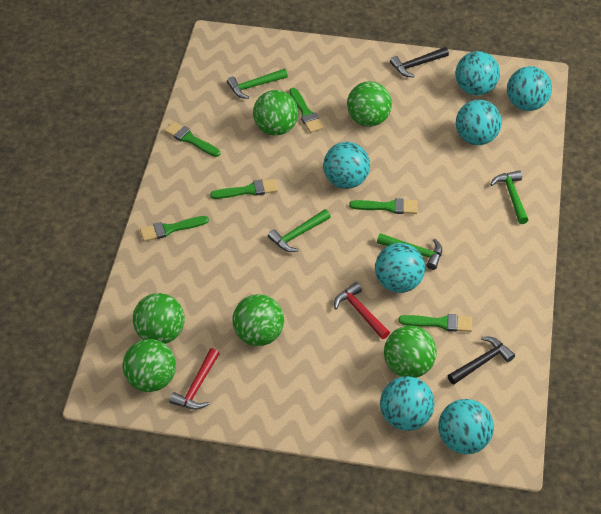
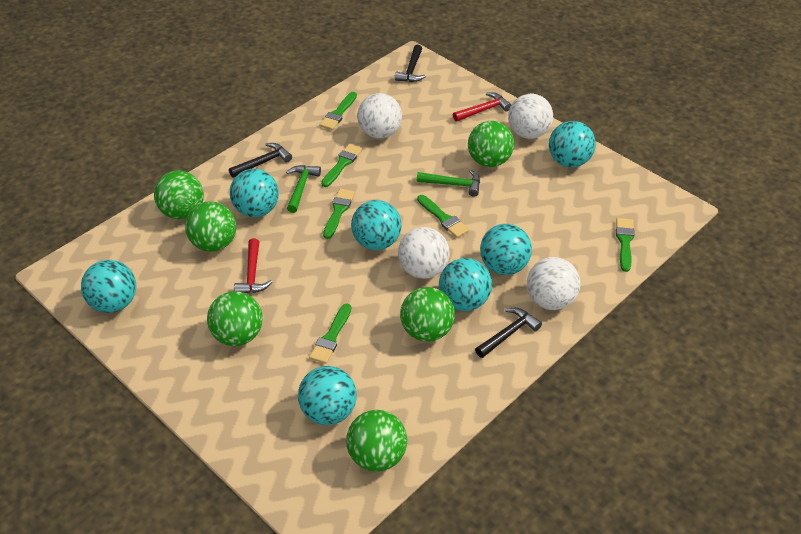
black hammer: [390,47,449,77] [448,337,515,385] = 2 -> [229,143,292,178] [395,45,426,82] [475,308,542,358] = 3
green hammer: [227,69,288,99] [268,209,331,252] [377,233,442,270] [490,170,528,224] = 4 -> [286,165,321,213] [417,170,480,197] = 2
white ball: none = 0 -> [357,93,402,138] [398,227,449,279] [508,94,553,139] [527,257,580,310] = 4

